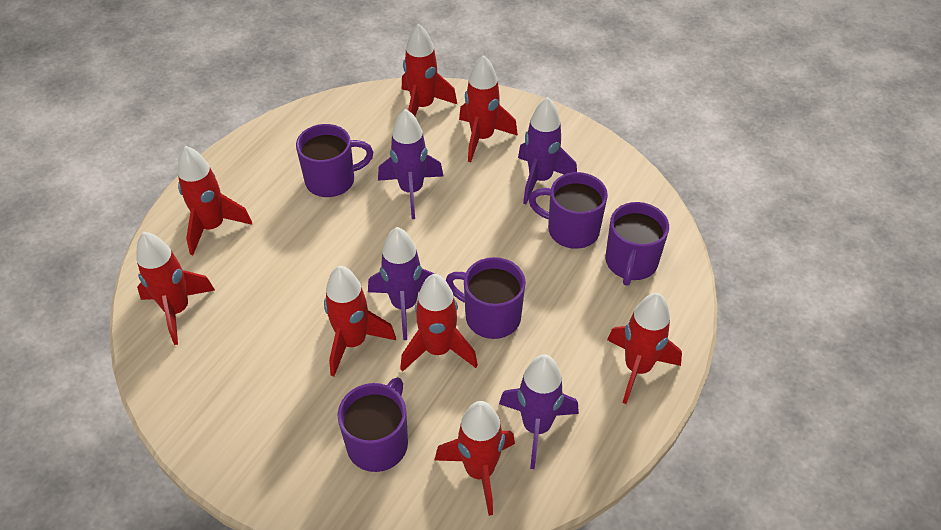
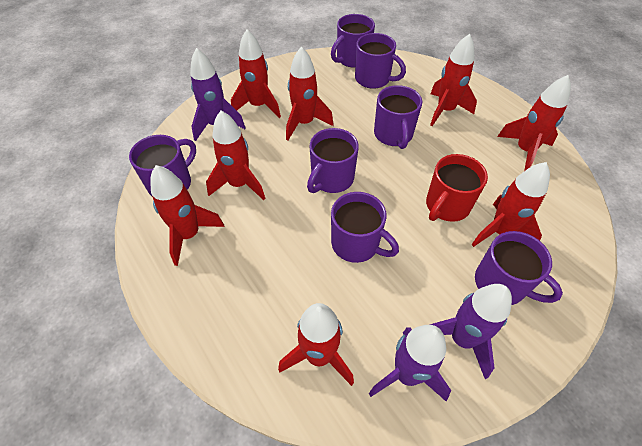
purple mug: [296,124,373,197] [338,377,408,472] [446,257,525,339] [529,172,608,249] [605,202,669,286] = 5 -> [129,135,196,196] [307,128,359,193] [331,14,375,68] [331,192,399,263] [355,33,406,89] [374,85,422,149] [475,231,563,305] = 7
purple rocket: [368,227,435,340] [378,109,444,219] [499,355,579,469] [518,97,577,204] = 4 -> [190,48,246,141] [369,325,451,402] [430,284,512,379] = 3
red mug: none = 0 -> [426,154,488,222] = 1

